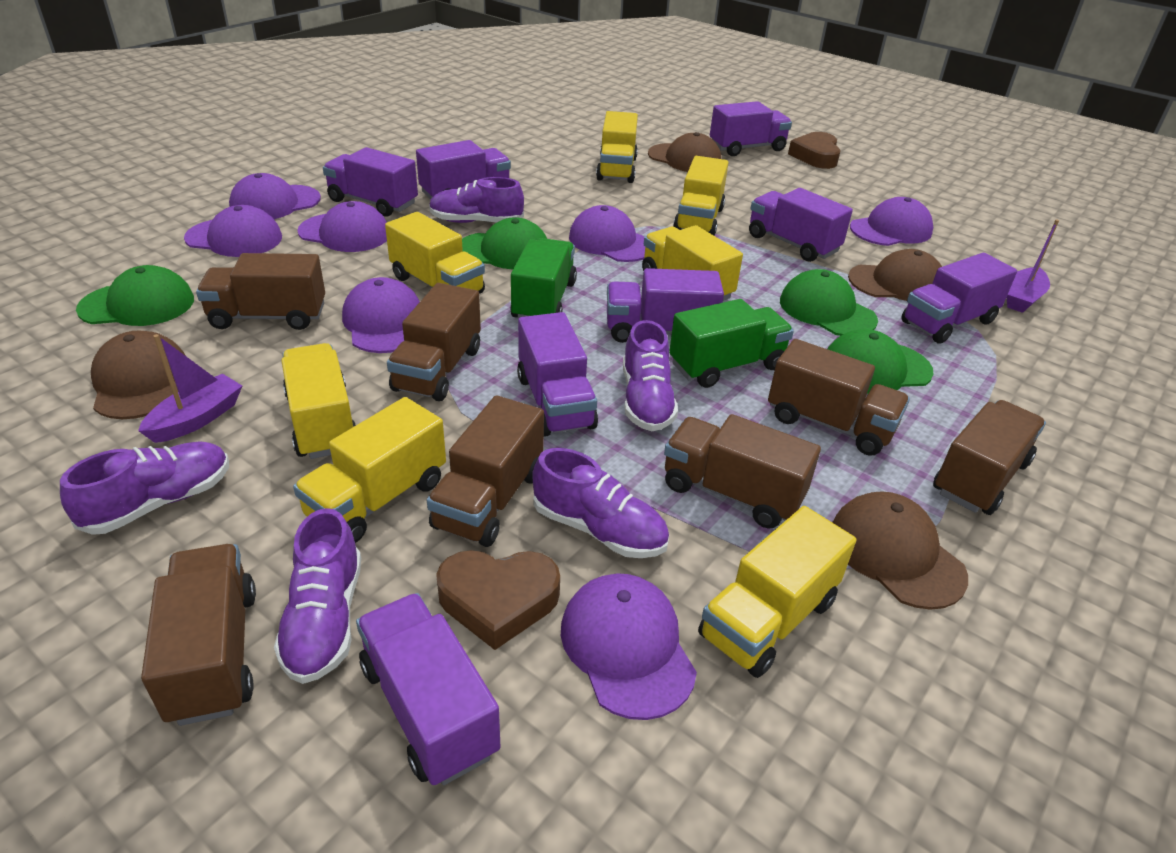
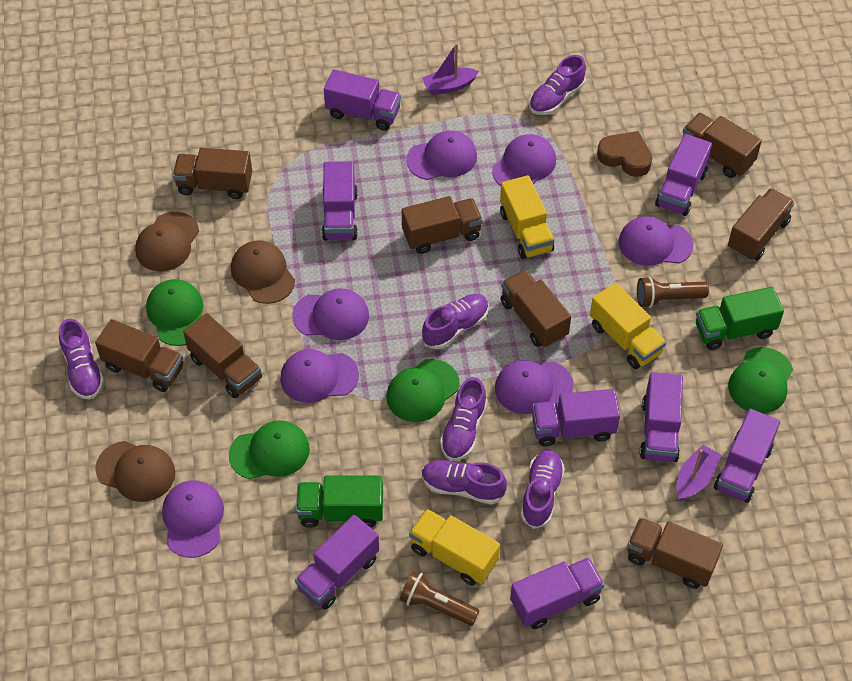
brown cap: [91,330,186,419] [648,132,722,172] [832,491,968,610] [848,249,942,301] = 4 -> [95,441,175,502] [135,212,199,271] [231,240,295,304] = 3
brown flashlight: none = 0 -> [399,571,480,626] [637,276,709,308] = 2
brown heart: [436,550,560,650] [788,132,841,169] = 2 -> [597,131,652,177] = 1
brown truck: [141,544,256,726] [196,253,325,330] [387,283,481,401] [427,395,544,547] [664,414,821,529] [768,339,910,456] [933,400,1046,515] = 7 -> [95,319,183,392] [173,148,252,199] [183,313,262,398] [402,196,483,254] [500,270,571,348] [627,518,723,589] [683,113,762,178] [728,188,794,261] = 8
purple shoe: [60,441,229,535] [274,508,361,684] [429,177,524,223] [532,448,669,558] [623,320,678,431] = 5 -> [59,319,104,399] [422,294,489,349] [422,460,507,505] [440,377,487,461] [521,450,565,529] [529,55,586,115] = 6
yellow truck: [281,343,356,459] [293,397,446,543] [385,212,485,294] [596,111,638,183] [642,225,743,301] [673,156,729,236] [698,506,856,678] = 7 -> [409,509,500,585] [500,175,555,259] [590,283,666,369] = 3

